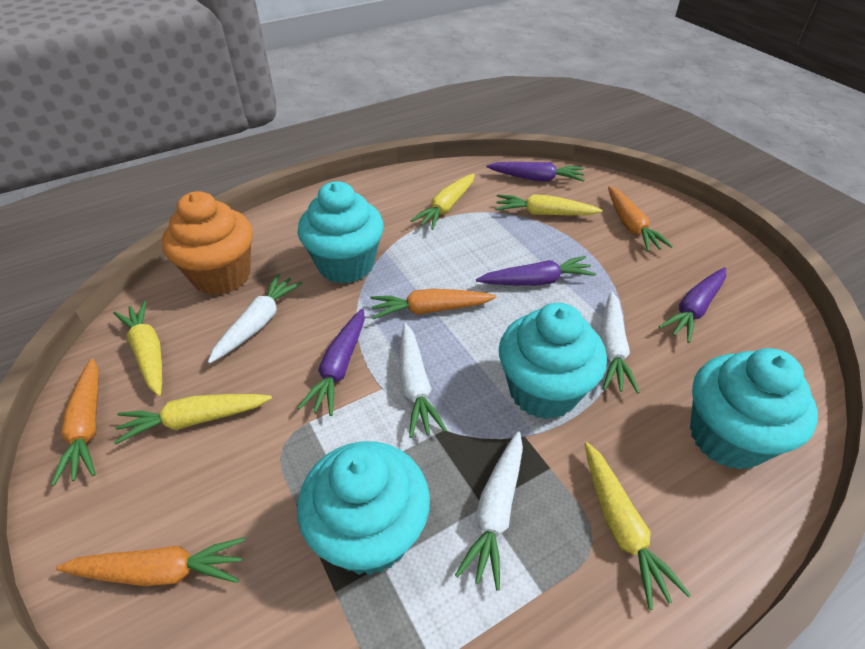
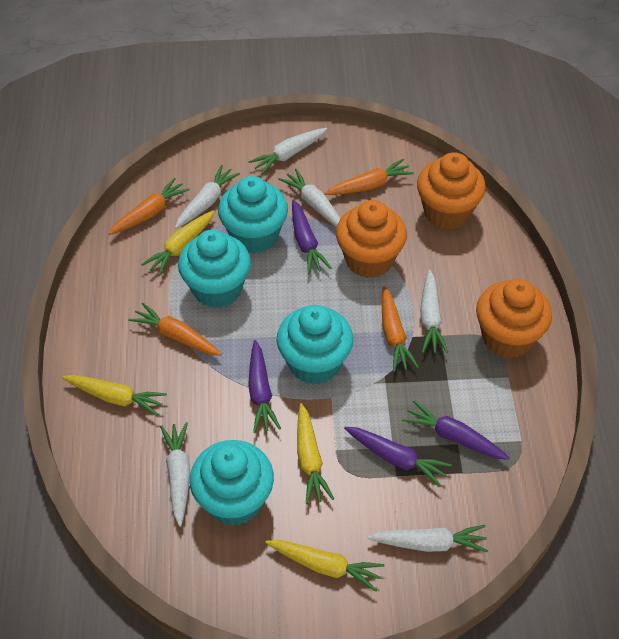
orange cupcake: [162,191,253,295] = 1 -> [336,200,407,278] [417,152,486,230] [476,278,552,358] = 3
white carrot: [208,274,303,364] [399,323,447,438] [455,431,523,591] [600,292,640,394] = 4 -> [160,422,190,527] [175,165,240,229] [248,128,327,175] [278,169,341,227] [367,525,488,552] [420,270,448,353] = 6
yellow carrot: [113,301,162,396] [114,394,272,445] [410,174,475,230] [496,194,602,215] [584,442,691,610] = 5 -> [62,375,167,416] [141,210,215,276] [265,540,385,592] [297,403,334,504] = 4

